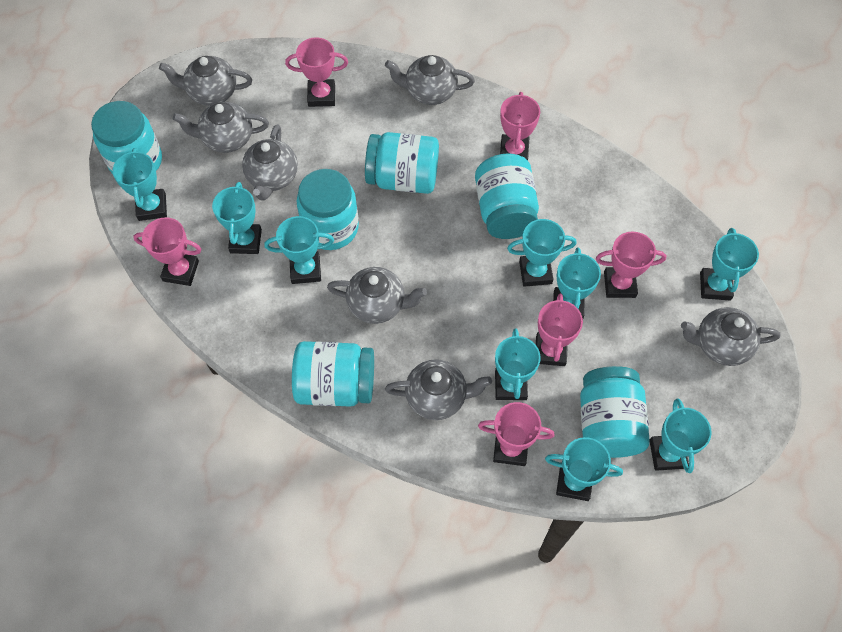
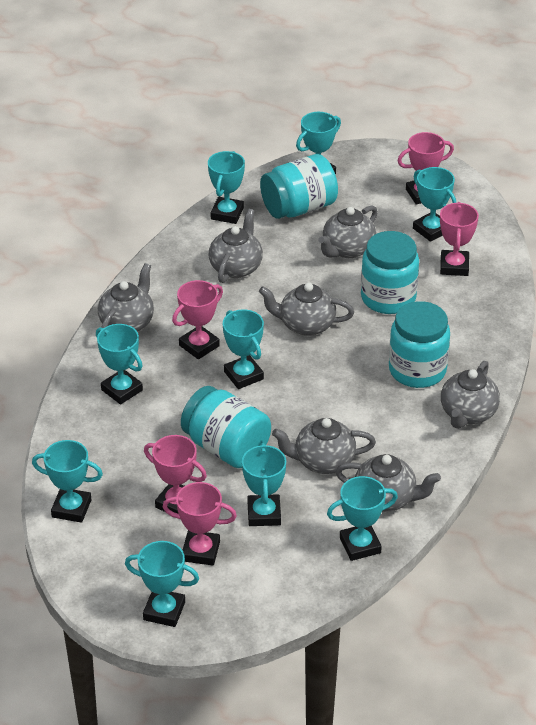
pink trophy: [133,217,202,286] [285,37,348,107] [478,402,555,466] [500,92,540,160] [536,293,583,366] [596,231,666,298] = 6 -> [144,435,207,513] [163,482,237,566] [172,280,223,359] [398,132,454,205] [440,202,479,276] = 5
turquoise jar: [91,101,162,174] [292,341,374,407] [297,169,359,250] [365,132,439,194] [475,154,539,239] [580,366,650,458] = 6 -> [181,386,271,468] [260,154,338,219] [361,231,419,314] [389,301,450,388] = 4

